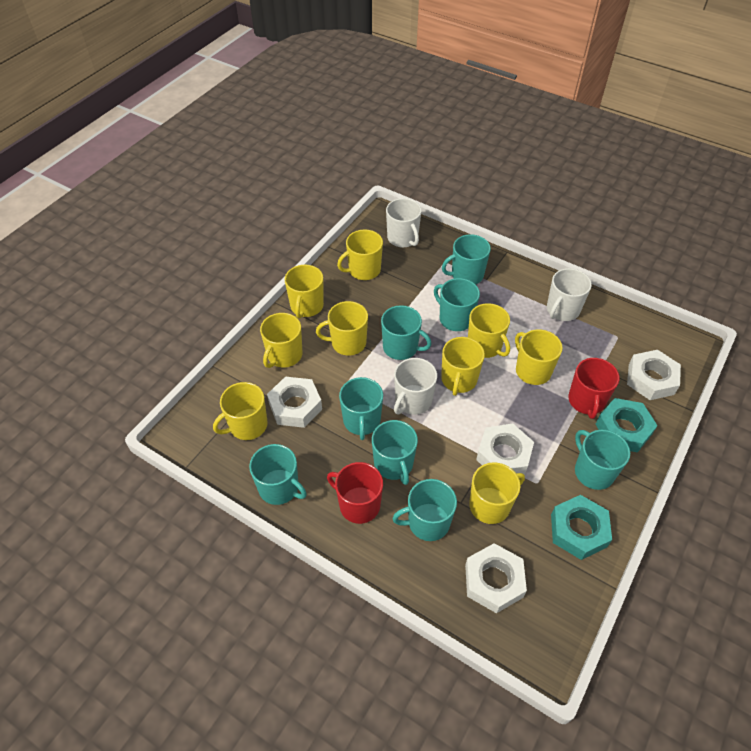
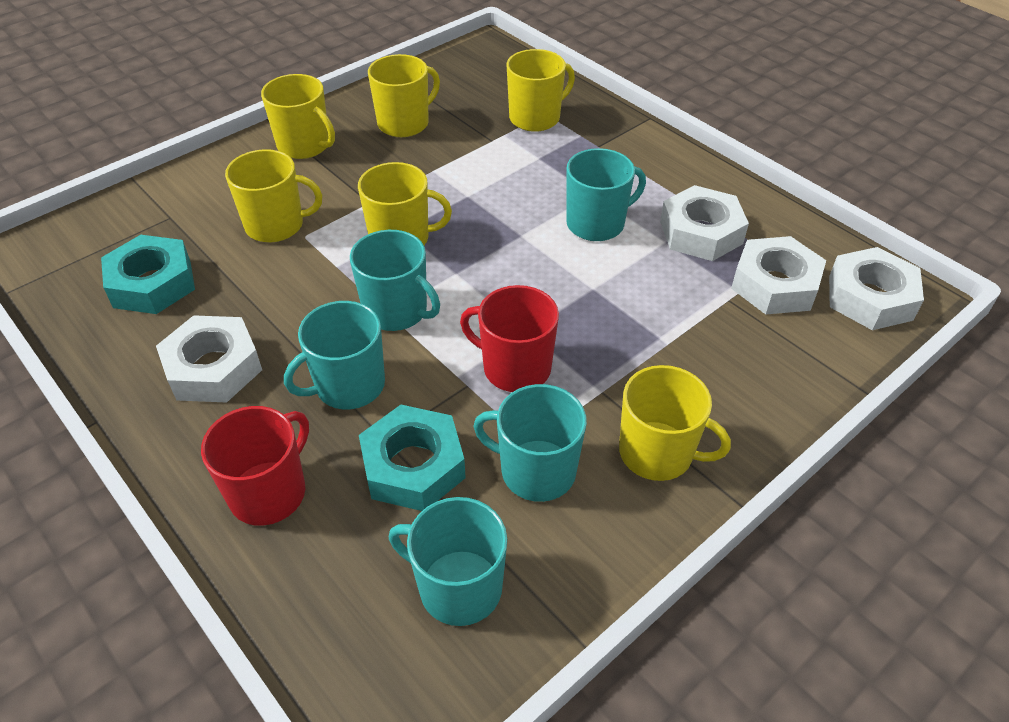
turquoise mug: [249,444,307,505] [339,377,383,440] [372,420,418,485] [381,305,431,360] [392,479,457,541] [434,278,480,331] [442,234,491,284] [575,430,630,490] = 8 -> [284,301,385,410] [350,230,440,331] [389,497,507,626] [473,384,587,502] [566,148,646,241] = 5
white mug: [386,198,422,247] [394,358,437,415] [547,268,592,321] = 3 -> none = 0
yellow mug: [213,382,268,440] [260,313,302,368] [285,265,324,319] [316,301,368,355] [337,230,383,280] [441,337,485,396] [468,303,510,358] [469,462,525,524] [515,329,562,385] = 9 -> [225,149,322,243] [261,74,335,159] [358,162,452,245] [368,54,440,137] [507,49,575,132] [619,365,731,481] = 6

